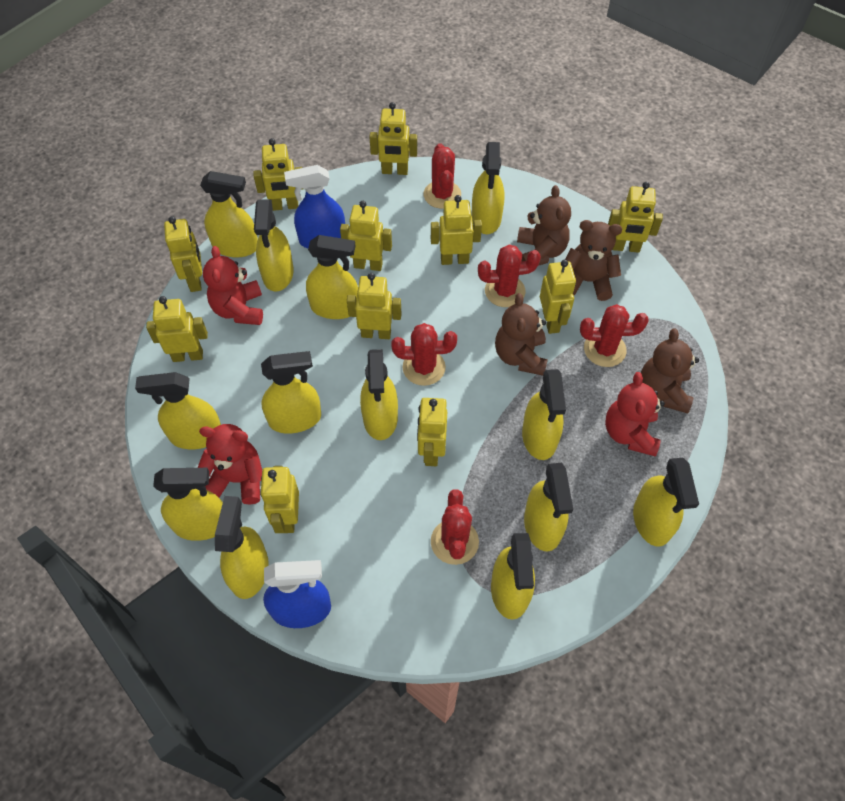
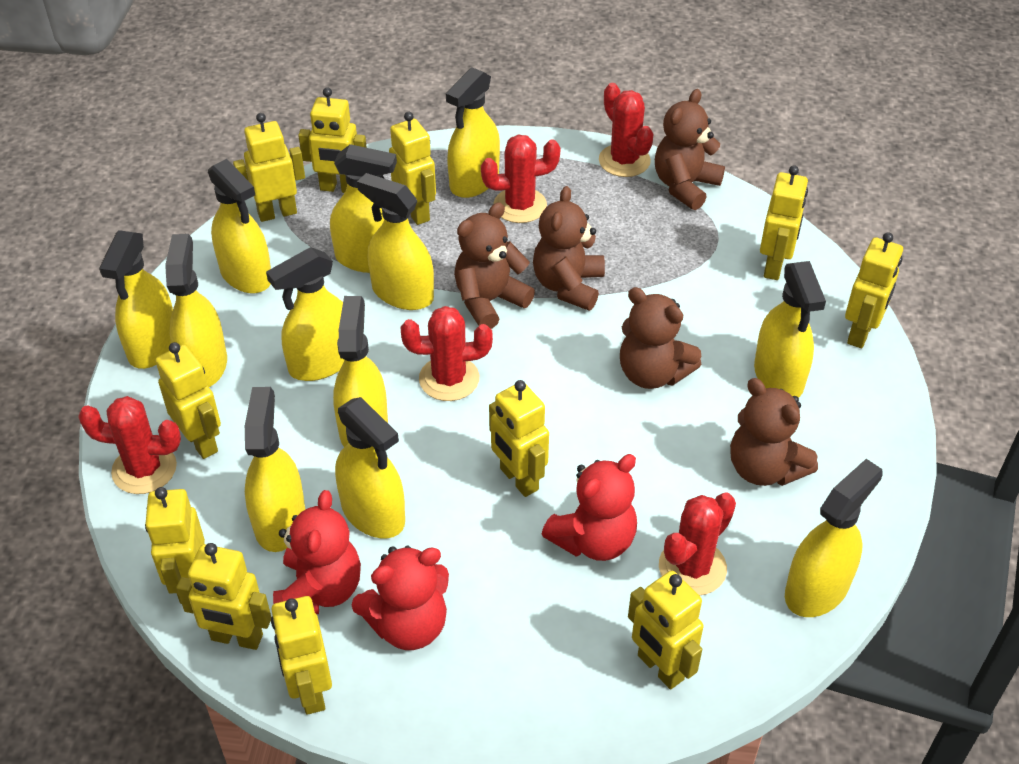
blue spray bottle: [263,560,331,628] [284,165,345,248] = 2 -> none = 0
brown teddy bear: [495,293,548,376] [517,185,571,266] [565,220,622,301] [641,328,699,413] = 4 -> [454,202,535,329] [533,186,605,311] [620,287,701,389] [655,89,725,210] [730,378,818,486] = 5
yellow spray bottle: [135,372,221,449] [153,468,223,541] [200,171,258,258] [215,496,269,599] [254,199,294,292] [261,351,321,433] [306,235,358,319] [360,349,398,440] [471,142,505,234] [491,533,535,619] [522,369,566,460] [524,463,573,551] [633,458,699,547] = 13 -> [99,230,173,369] [165,234,227,387] [208,159,271,293] [245,387,305,552] [266,247,344,381] [330,144,397,273] [333,296,388,447] [335,397,405,538] [357,173,434,310] [446,67,500,198] [754,261,826,398] [785,459,883,617] = 12

